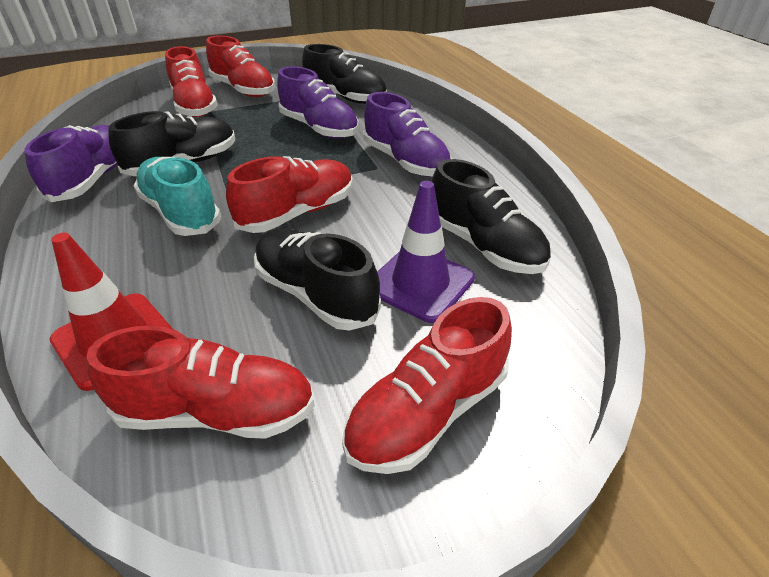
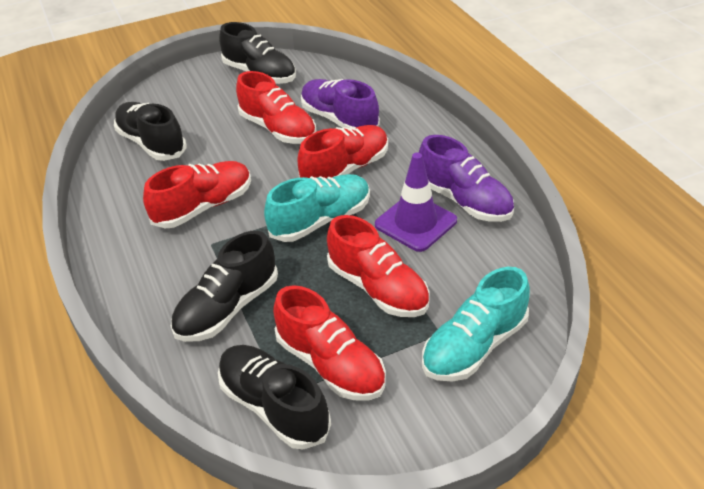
purple shoe: [24,125,118,202] [277,66,359,139] [364,92,452,177] = 3 -> [301,79,380,128] [419,135,514,222] = 2
red traffic cone: [50,233,174,391] = 1 -> none = 0
turquoise shoe: [133,157,221,236] = 1 -> [264,174,370,242] [422,267,530,382] = 2

